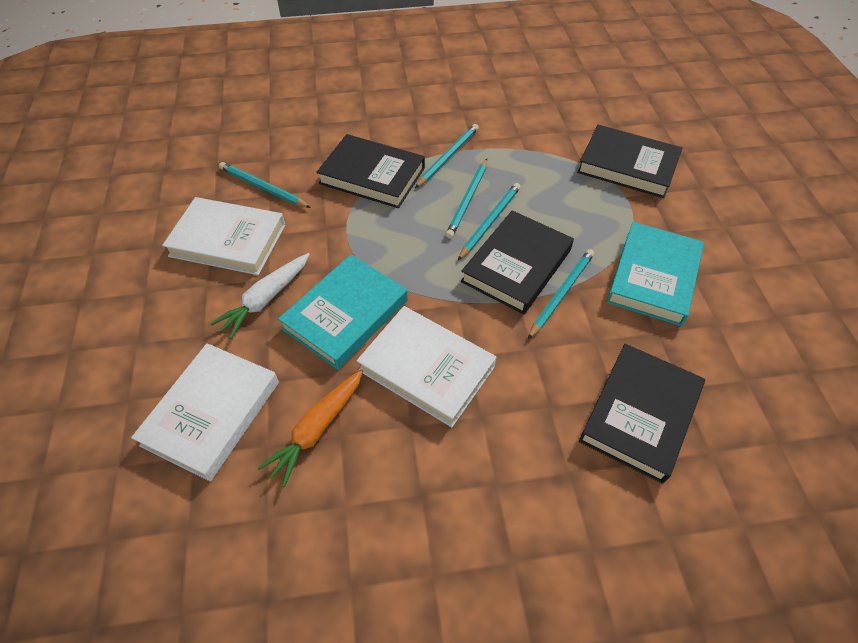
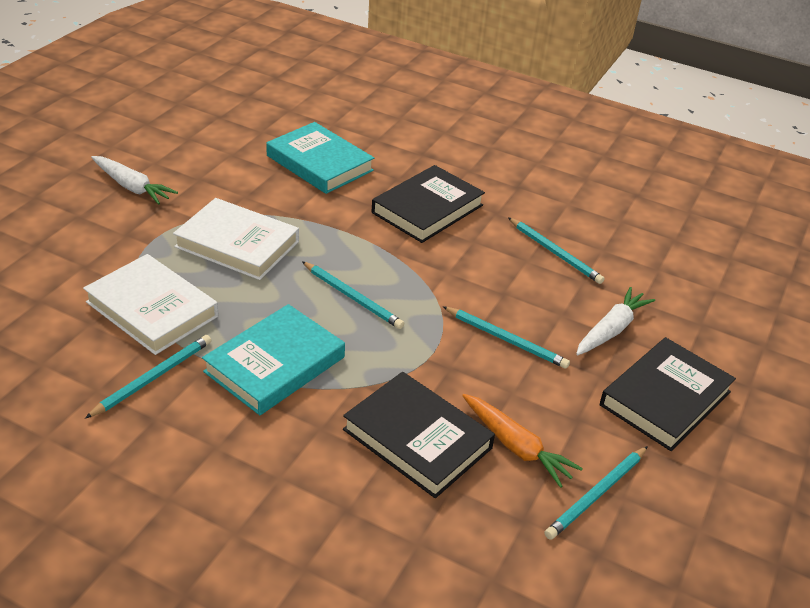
black book: [316,134,425,208] [461,210,574,314] [577,125,682,198] [579,344,705,484] = 4 -> [343,372,495,498] [371,165,485,243] [600,337,736,451] = 3
white book: [131,343,279,481] [162,197,285,275] [357,306,497,427] = 3 -> [83,254,218,355] [173,198,299,280] = 2
white carrot: [210,253,310,339] = 1 -> [91,156,178,205] [576,287,655,355] = 2

